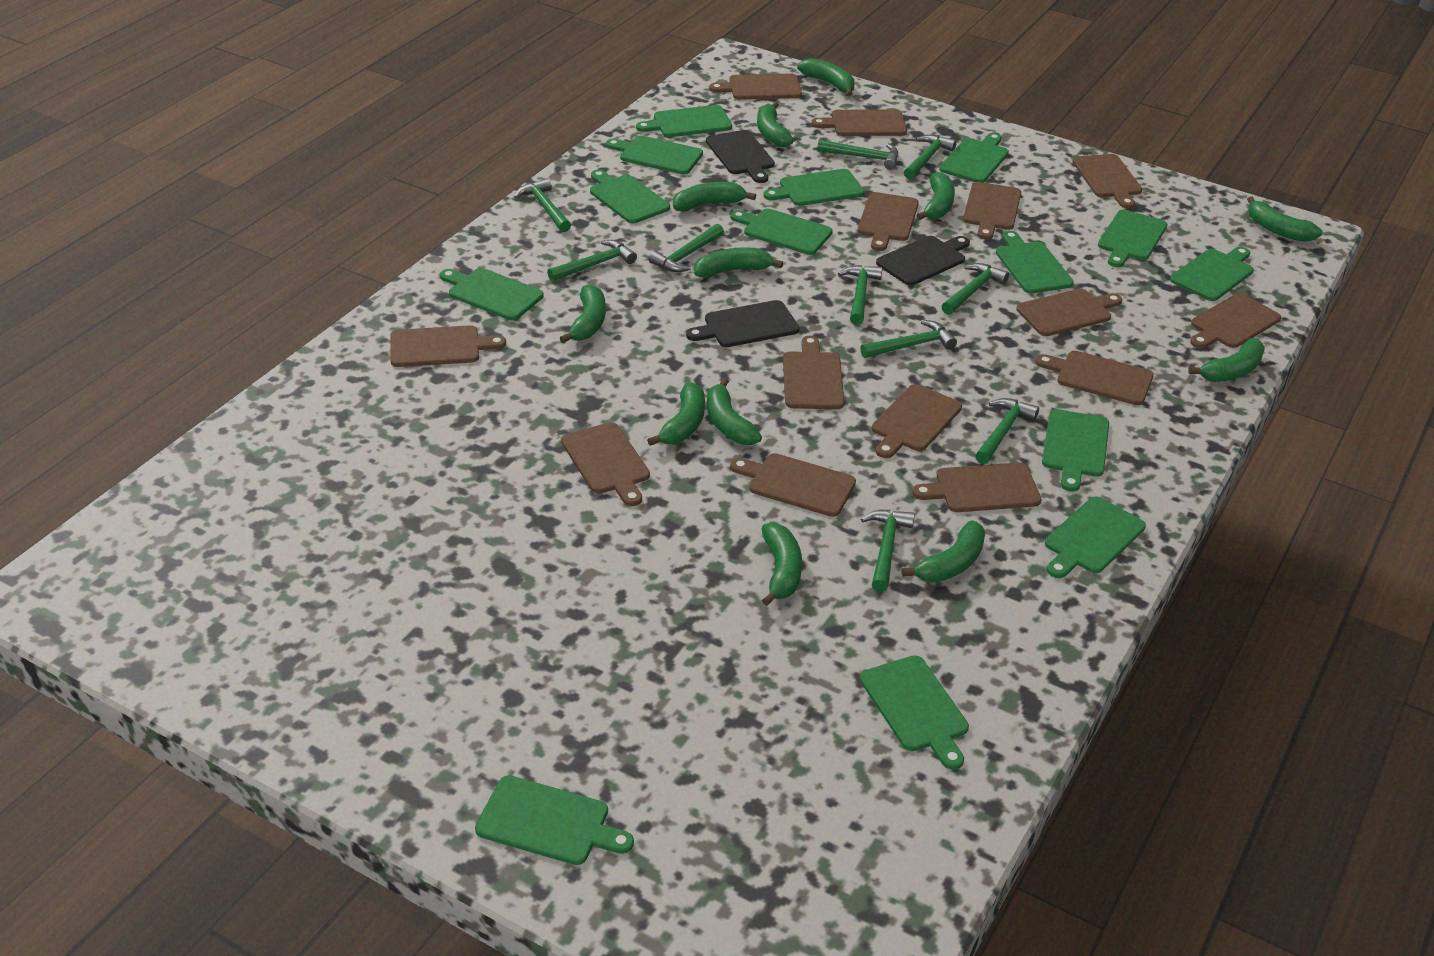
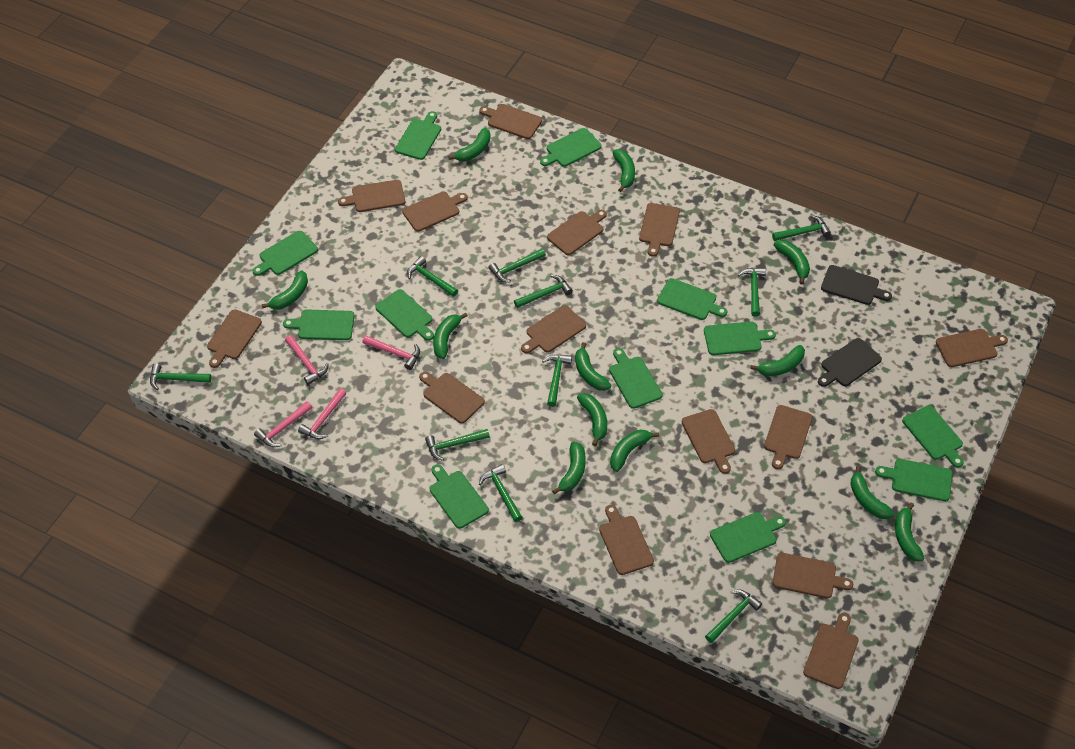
black cutting board: [686,300,800,347] [706,130,775,183] [876,236,970,285] = 3 -> [818,338,882,387] [821,265,892,305] = 2
green cutting board: [440,268,544,320] [475,775,634,865] [590,170,670,223] [606,136,703,174] [636,105,732,137] [730,209,833,255] [763,169,864,206] [860,655,969,770] [939,133,1009,183] [996,231,1074,293] [1042,409,1109,492] [1045,497,1146,578] [1098,209,1167,267] [1170,247,1254,301] = 14 -> [253,231,318,276] [283,309,354,340] [375,289,434,341] [395,111,441,160] [430,464,489,529] [540,128,602,167] [609,348,662,409] [657,278,728,320] [704,321,776,355] [710,512,786,563] [875,459,952,501] [902,405,964,468] = 12
pink hammer: none = 0 -> [254,401,312,447] [285,335,328,385] [298,389,346,439] [362,335,420,370] = 4

